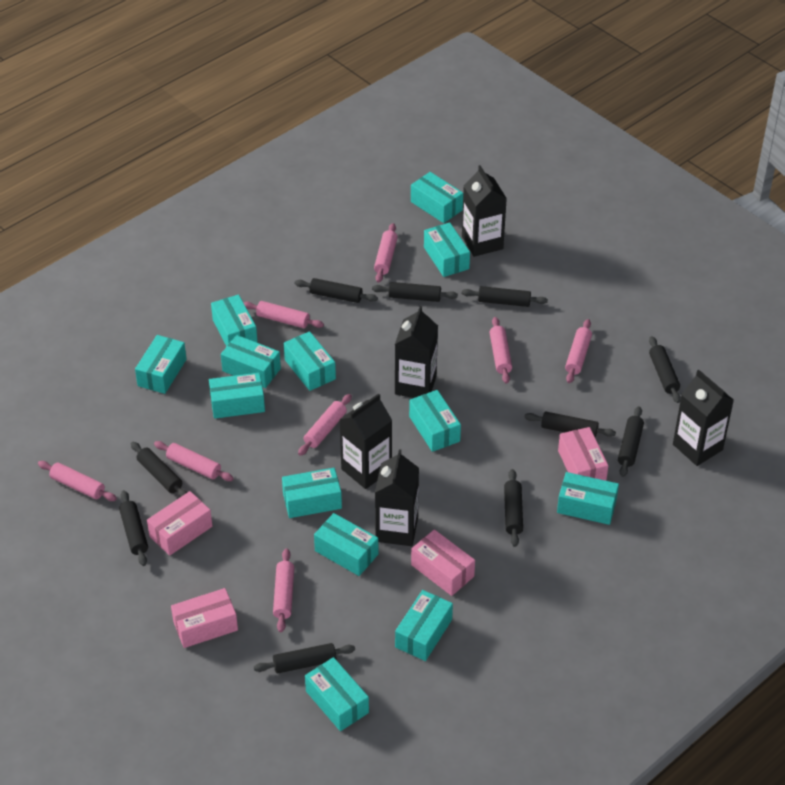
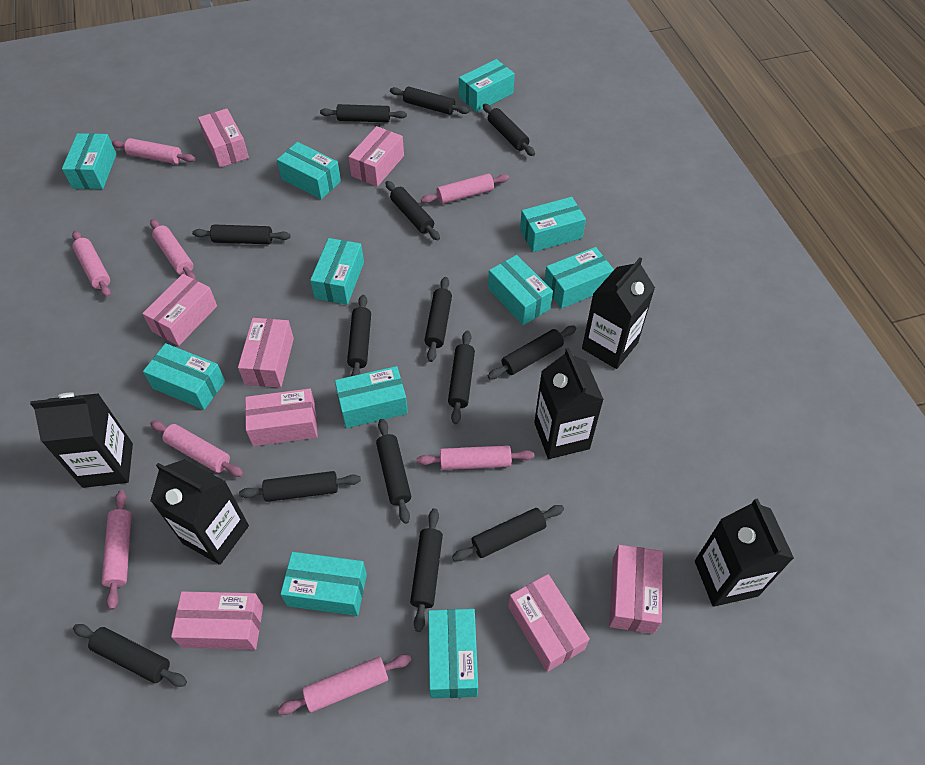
black rolling pin: [119,490,148,566] [131,442,187,497] [254,643,355,673] [294,278,378,303] [372,282,458,302] [462,286,548,307] [504,469,523,547] [524,412,616,438] [618,406,644,477] [649,336,681,403] = 10 -> [73,624,187,687] [192,225,290,244] [239,471,361,502] [320,104,407,123] [347,295,371,376] [376,419,411,524] [385,181,440,241] [390,86,469,115] [410,508,443,632] [424,277,452,362] [448,331,475,424] [452,505,564,561] [483,104,535,156] [488,326,576,379] = 14
pink box: [147,491,212,556] [171,588,238,648] [411,529,475,596] [558,427,608,481] = 4 -> [142,274,217,346] [171,591,263,650] [198,108,249,167] [238,318,294,388] [245,388,318,446] [348,126,404,187] [508,574,590,672] [609,545,663,634] = 8
turquoise box: [135,335,187,394] [209,373,265,419] [211,295,258,346] [221,335,281,388] [282,468,342,518] [284,331,336,391] [305,657,369,731] [314,513,378,576] [395,590,453,661] [409,390,461,452] [411,172,463,223] [424,222,470,277] [557,472,619,525] = 13 -> [62,133,117,189] [143,343,225,410] [277,142,341,199] [280,552,367,616] [310,238,364,305] [335,366,408,428] [428,609,478,699] [459,59,515,112] [488,255,553,325] [520,197,586,252] [544,247,614,309] = 11

